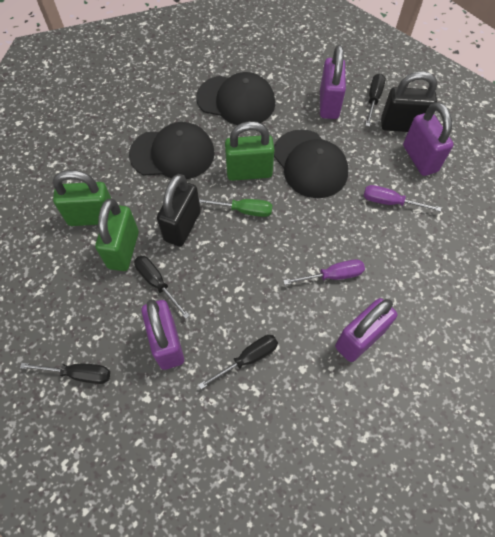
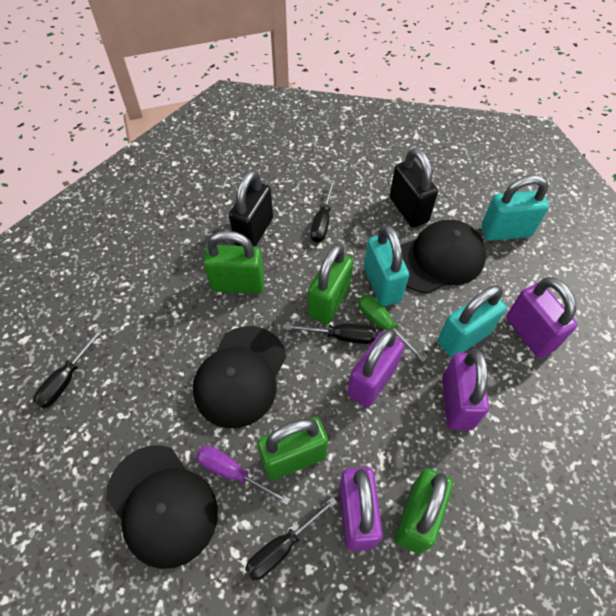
green padlock: [53,170,111,226] [95,199,139,271] [225,121,274,181] = 3 -> [203,231,264,294] [257,417,328,480] [308,244,353,324] [395,468,453,554] = 4
purple screwdriver: [283,259,365,285] [364,185,441,212] = 2 -> [196,446,290,505] = 1
turquoise padlock: none = 0 -> [364,225,409,306] [438,285,506,357] [481,175,549,241] = 3

